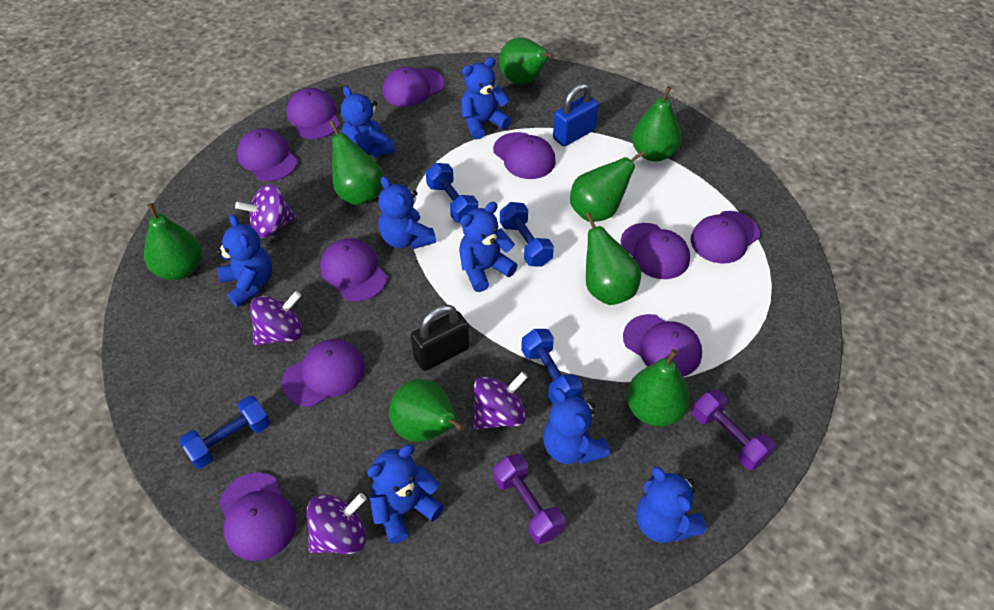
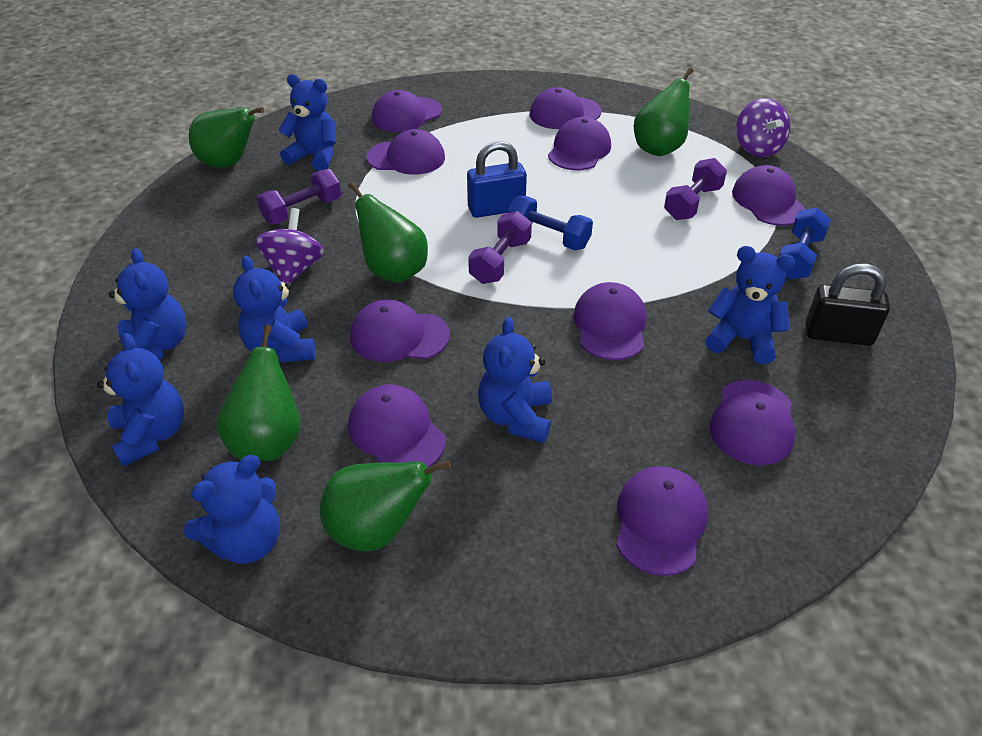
blue dumbbell: [179,396,270,469] [426,163,478,222] [500,202,554,267] [521,329,582,404] = 4 -> [508,196,593,250] [779,208,831,280] = 2
blue teddy bear: [217,214,272,307] [341,86,395,157] [367,444,444,544] [378,176,436,249] [459,202,518,292] [461,57,511,139] [543,388,610,464] [636,466,707,543] = 8 -> [97,333,184,467] [109,248,186,360] [184,455,280,564] [233,255,316,363] [278,74,336,171] [478,317,552,443] [705,246,795,364] = 7
green pear: [144,203,202,280] [329,121,383,205] [389,379,465,442] [499,37,554,84] [570,150,645,222] [585,212,641,305] [627,349,690,427] [632,86,681,162] = 8 -> [189,107,264,168] [216,324,300,461] [320,460,451,552] [348,181,428,283] [634,68,693,156] = 5
purple dumbbell: [493,454,565,544] [692,390,775,470] = 2 -> [257,169,341,224] [468,211,532,284] [664,158,727,220] = 3
purple spinning top: [235,184,296,238] [250,291,303,345] [307,493,366,554] [473,372,528,430] = 4 -> [255,208,324,284] [736,98,790,157] = 2

